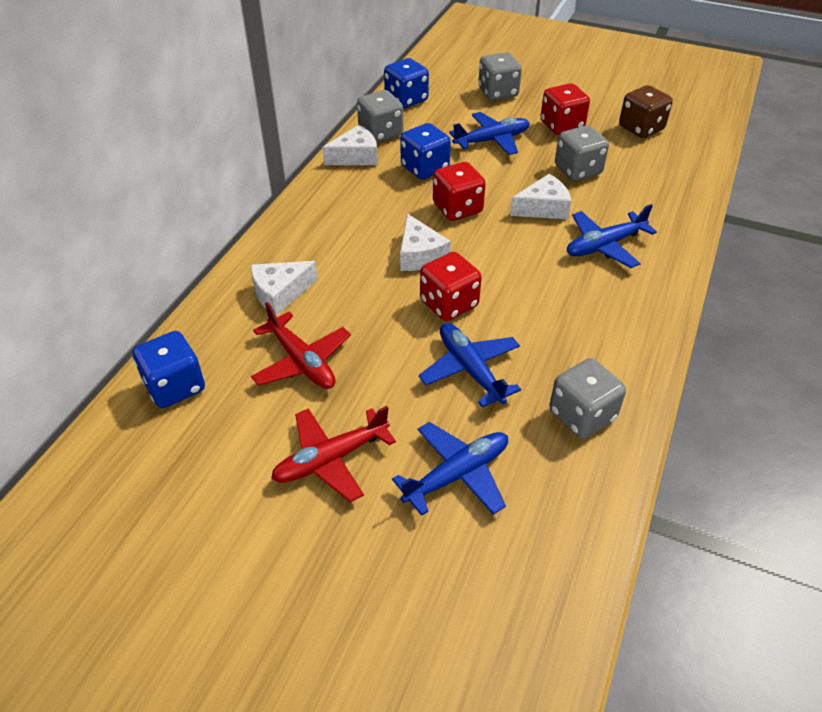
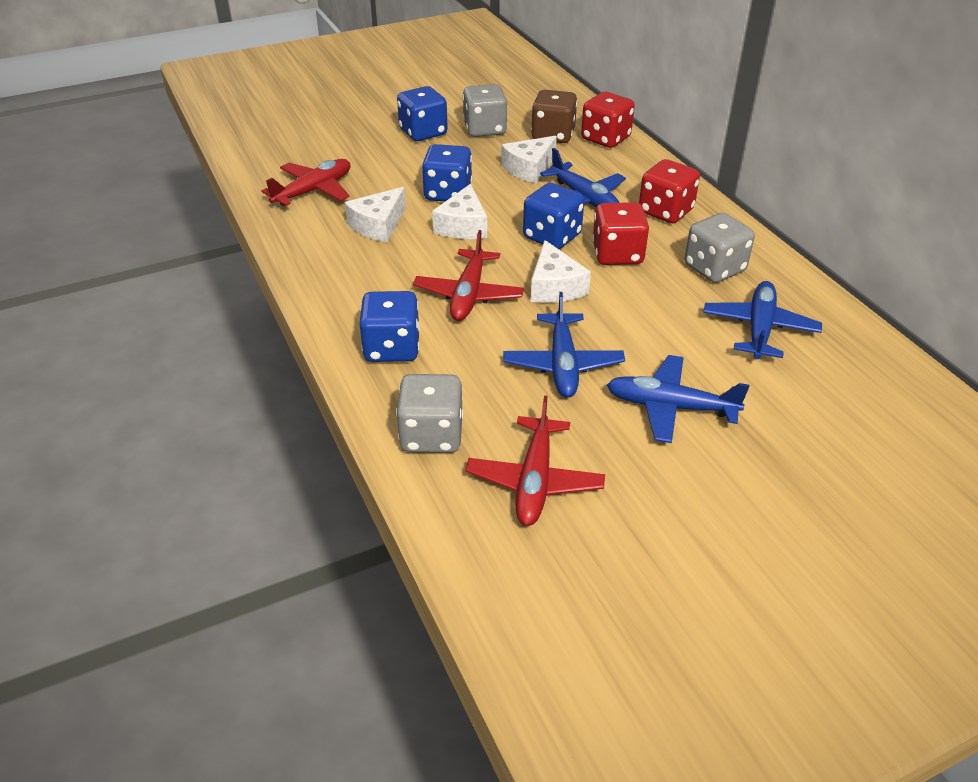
blue dice: [133,331,205,408] [384,58,429,108] [400,123,451,180] = 3 -> [359,291,420,362] [397,86,448,141] [422,144,472,201] [523,183,584,249] = 4
grey dice: [357,90,403,143] [478,52,522,100] [549,358,626,439] [555,125,609,181] = 4 -> [396,374,463,453] [462,84,507,137] [685,213,755,283] = 3
red plane: [251,302,351,389] [271,406,396,502] = 2 -> [262,159,350,206] [413,230,524,321] [465,396,605,526] = 3

